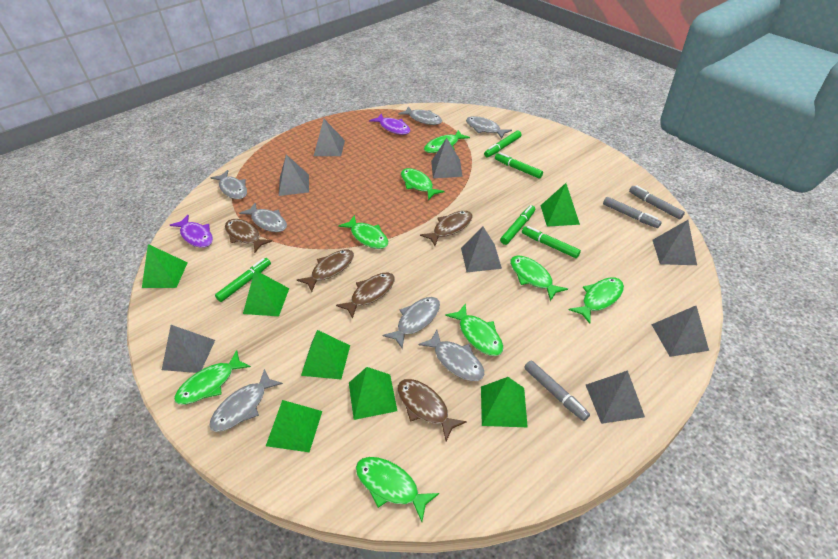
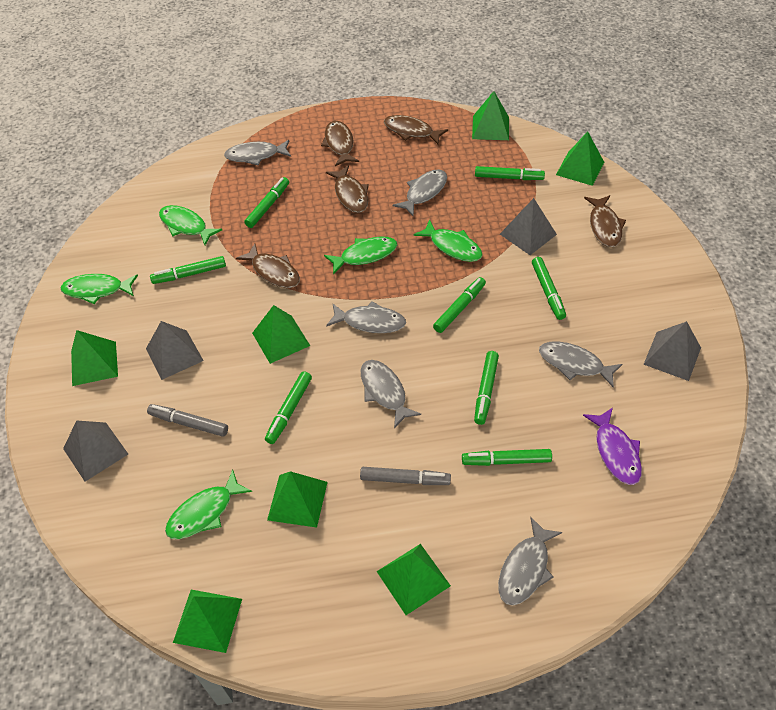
green fish: [174,350,251,404] [338,215,388,249] [356,457,439,522] [401,168,444,200] [424,130,470,153] [445,303,503,356] [510,255,568,301] [569,277,624,324] = 8 -> [61,274,138,304] [159,205,222,245] [165,470,252,539] [324,237,397,275] [413,219,483,262] = 5
green marker: [215,258,271,302] [484,130,522,157] [495,153,543,178] [500,205,535,245] [522,226,581,258] = 5 -> [150,256,226,284] [244,177,289,228] [265,371,312,444] [433,277,486,333] [462,449,552,466] [474,351,499,425] [475,166,545,180] [532,257,566,320] = 8
grey fish: [209,369,283,432] [211,170,247,199] [239,203,287,232] [382,297,440,349] [398,106,442,125] [418,330,484,381] [466,116,512,139] = 7 -> [224,140,291,165] [326,301,406,333] [361,360,421,428] [392,169,447,216] [498,517,562,605] [539,341,623,388] = 6
grey marker: [524,360,590,421] [603,197,662,228] [629,185,685,219] = 3 -> [147,404,228,437] [360,467,451,485] = 2
grey pyramid: [162,325,215,373] [279,154,309,196] [314,119,345,156] [431,138,463,178] [461,227,502,272] [586,370,645,424] [651,306,709,357] [652,220,697,265] = 8 -> [63,420,128,482] [146,321,204,380] [500,198,557,255] [643,321,701,381] = 4
purple fish: [170,215,213,248] [369,113,410,135] = 2 -> [583,408,642,485] = 1

